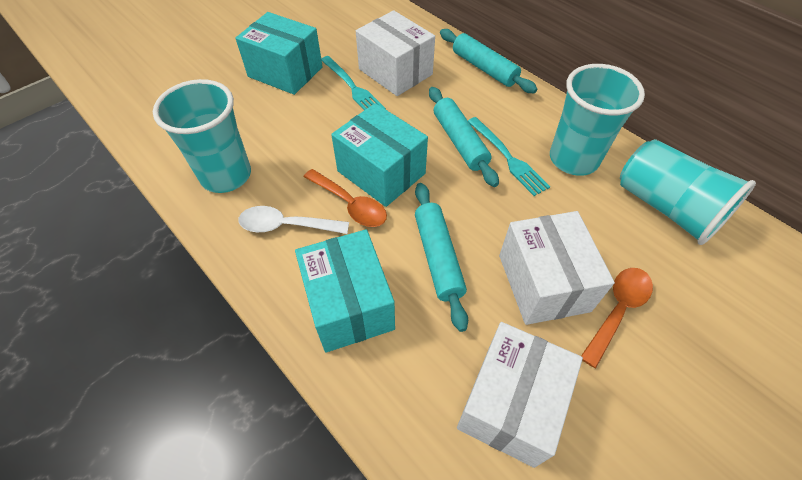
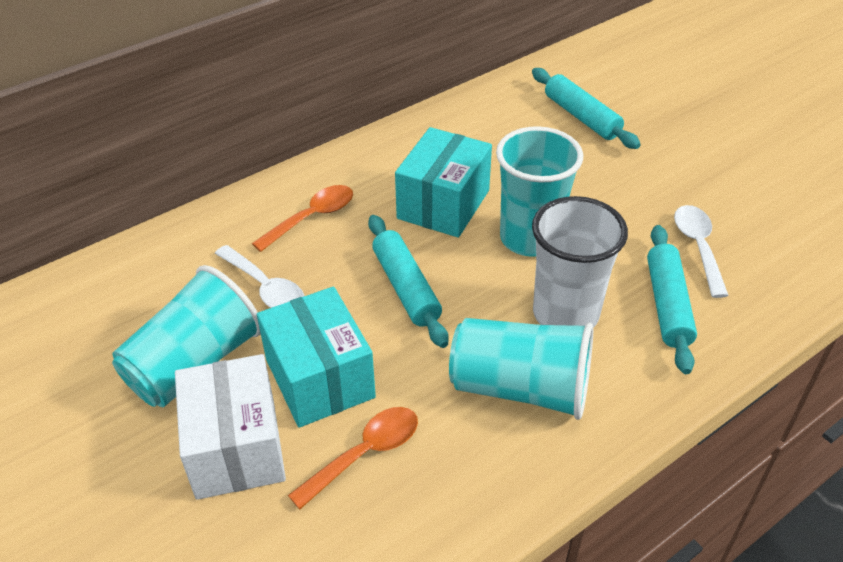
turquoise box: [235,12,323,95] [295,229,395,352] [331,103,428,207] = 3 -> [257,287,376,428] [395,127,492,238] = 2
turquoise fork: [321,56,386,110] [468,117,550,196] = 2 -> none = 0
white box: [356,10,435,96] [457,322,583,468] [499,211,615,325] = 3 -> [175,354,286,500] = 1
white cup: none = 0 -> [532,196,628,328] = 1
white spoon: [238,206,349,234] = 1 -> [215,245,304,308] [674,205,729,298] = 2

